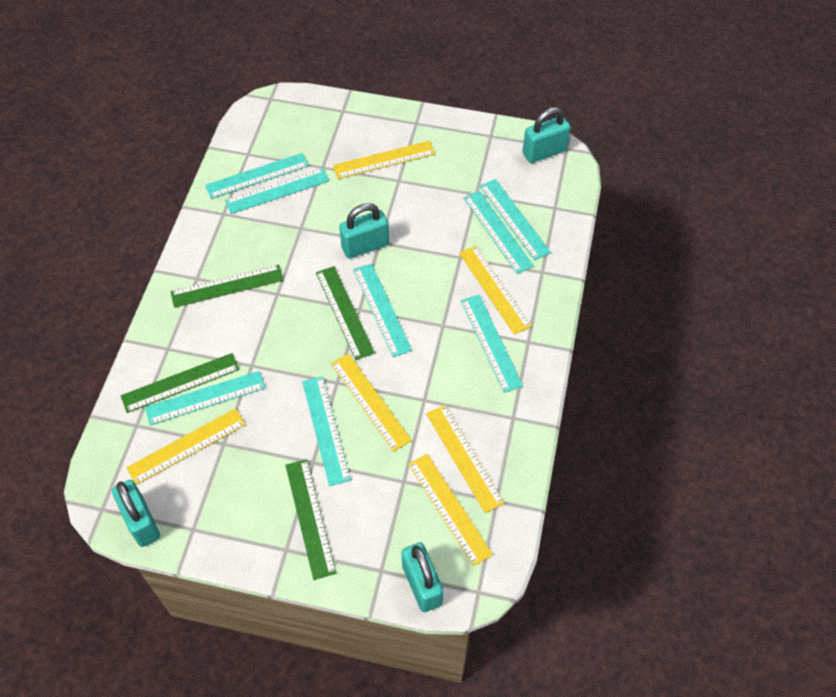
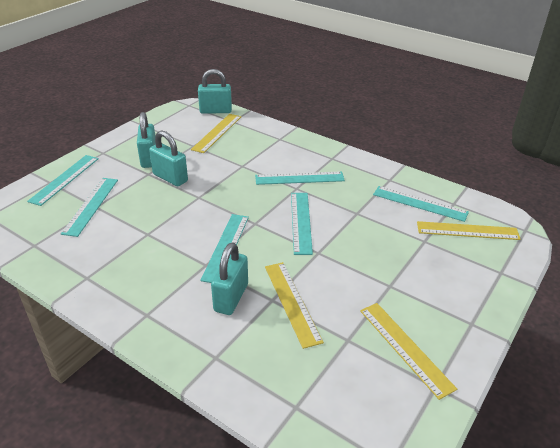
green ruler: [121,353,239,413] [171,265,283,308] [285,459,336,580] [316,266,375,360] = 4 -> none = 0
turquoise ruler: [145,371,265,425] [205,153,309,199] [225,168,329,214] [302,376,351,486] [353,263,412,357] [461,295,523,393] [463,191,534,274] [479,179,551,260] = 8 -> [27,155,99,206] [61,178,118,237] [200,214,249,283] [255,172,345,185] [291,193,313,255] [373,186,469,222] = 6
yellow ruler: [126,408,246,485] [331,354,412,452] [333,141,436,179] [408,454,493,566] [426,405,505,513] [459,246,532,335] = 6 -> [191,114,241,153] [265,262,324,349] [360,303,457,400] [417,221,521,240] = 4

